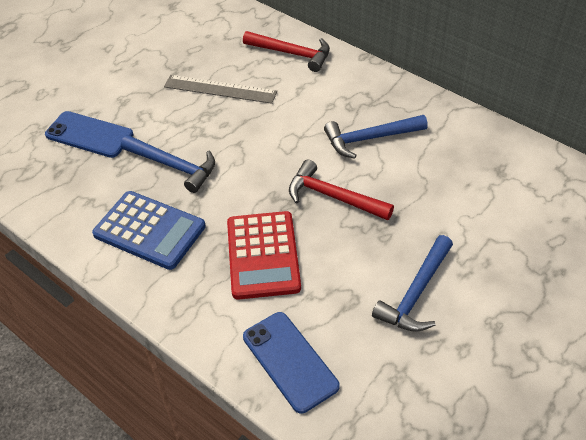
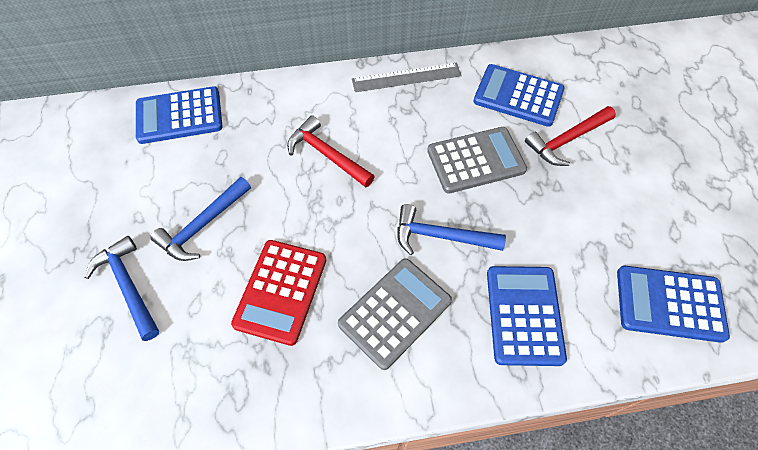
blue calculator: [92,191,206,270] = 1 -> [136,86,223,144] [473,64,565,127] [487,266,567,366] [617,266,730,343] = 4
blue phone: [45,111,133,158] [243,312,340,414] = 2 -> none = 0
grey calculator: none = 0 -> [338,258,452,370] [427,127,527,194] = 2

